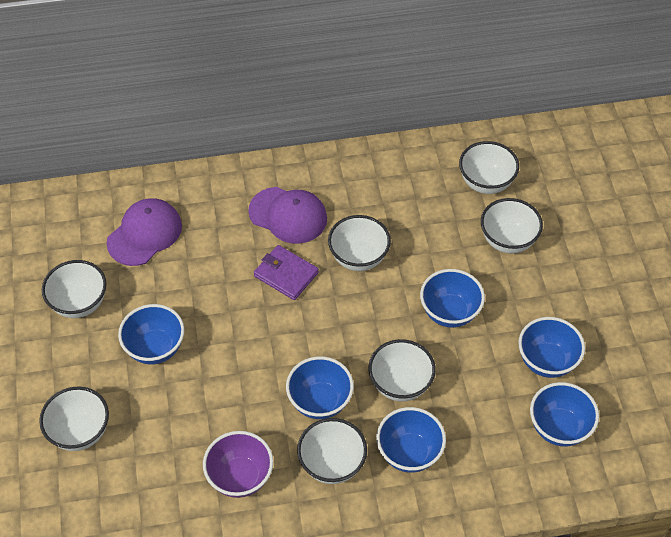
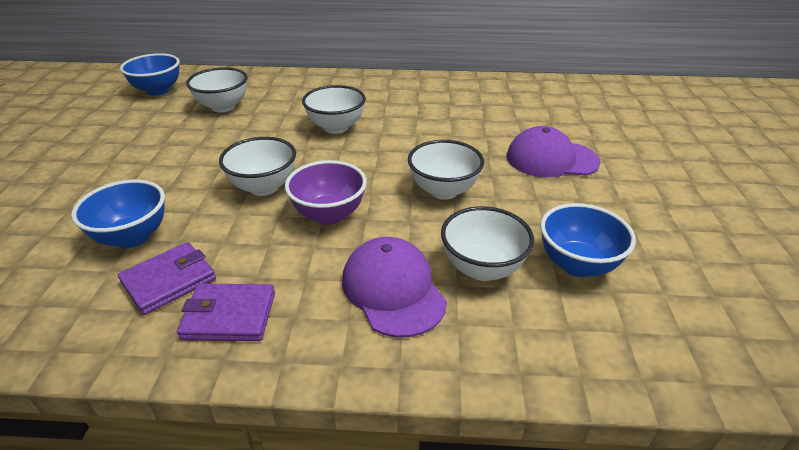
blue bowl: [118,304,184,364] [286,356,354,419] [376,407,446,473] [420,269,485,328] [518,317,585,378] [530,382,599,446] = 6 -> [71,180,165,248] [120,53,180,96] [540,203,636,277] = 3
purple wallet: [254,245,319,300] = 1 -> [118,242,216,315] [177,283,275,341] = 2
white bowl: [39,387,109,451] [42,260,107,318] [297,418,367,484] [328,215,391,271] [368,339,436,401] [459,141,519,194] [481,198,543,254] = 7 -> [186,67,248,112] [219,137,296,196] [302,85,366,134] [408,140,484,200] [441,206,534,281] = 5

